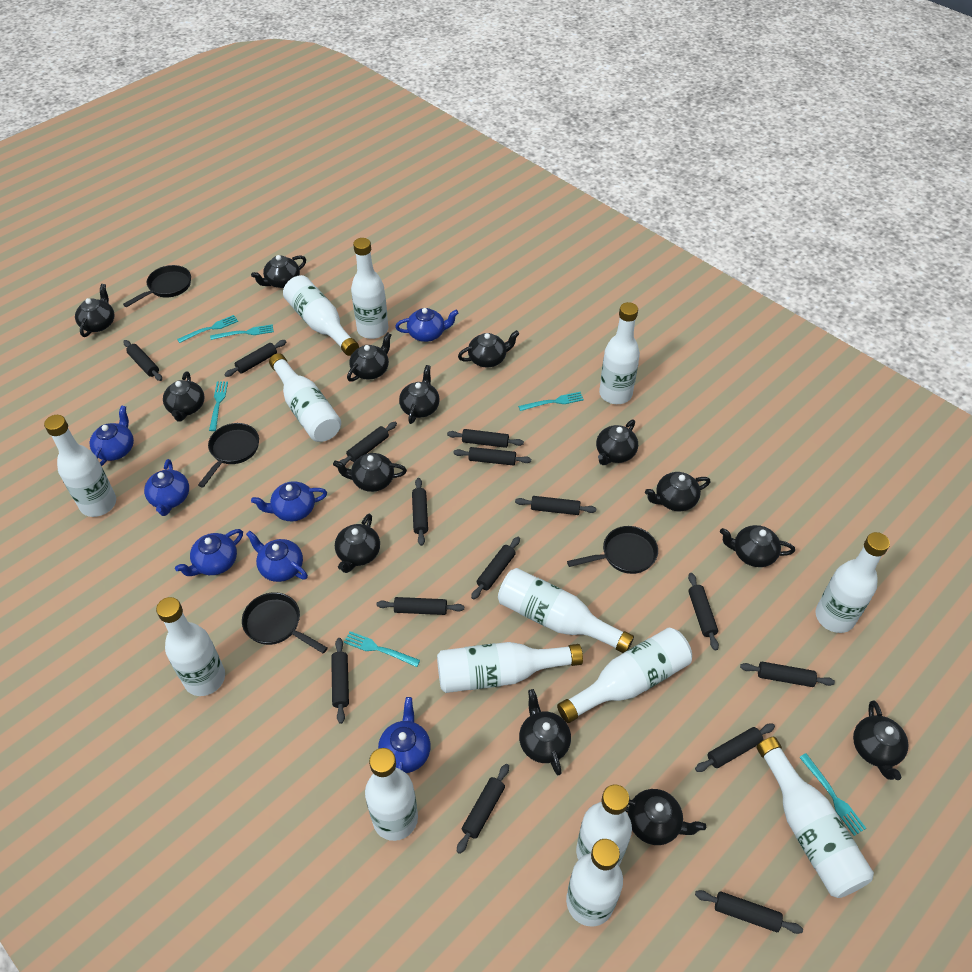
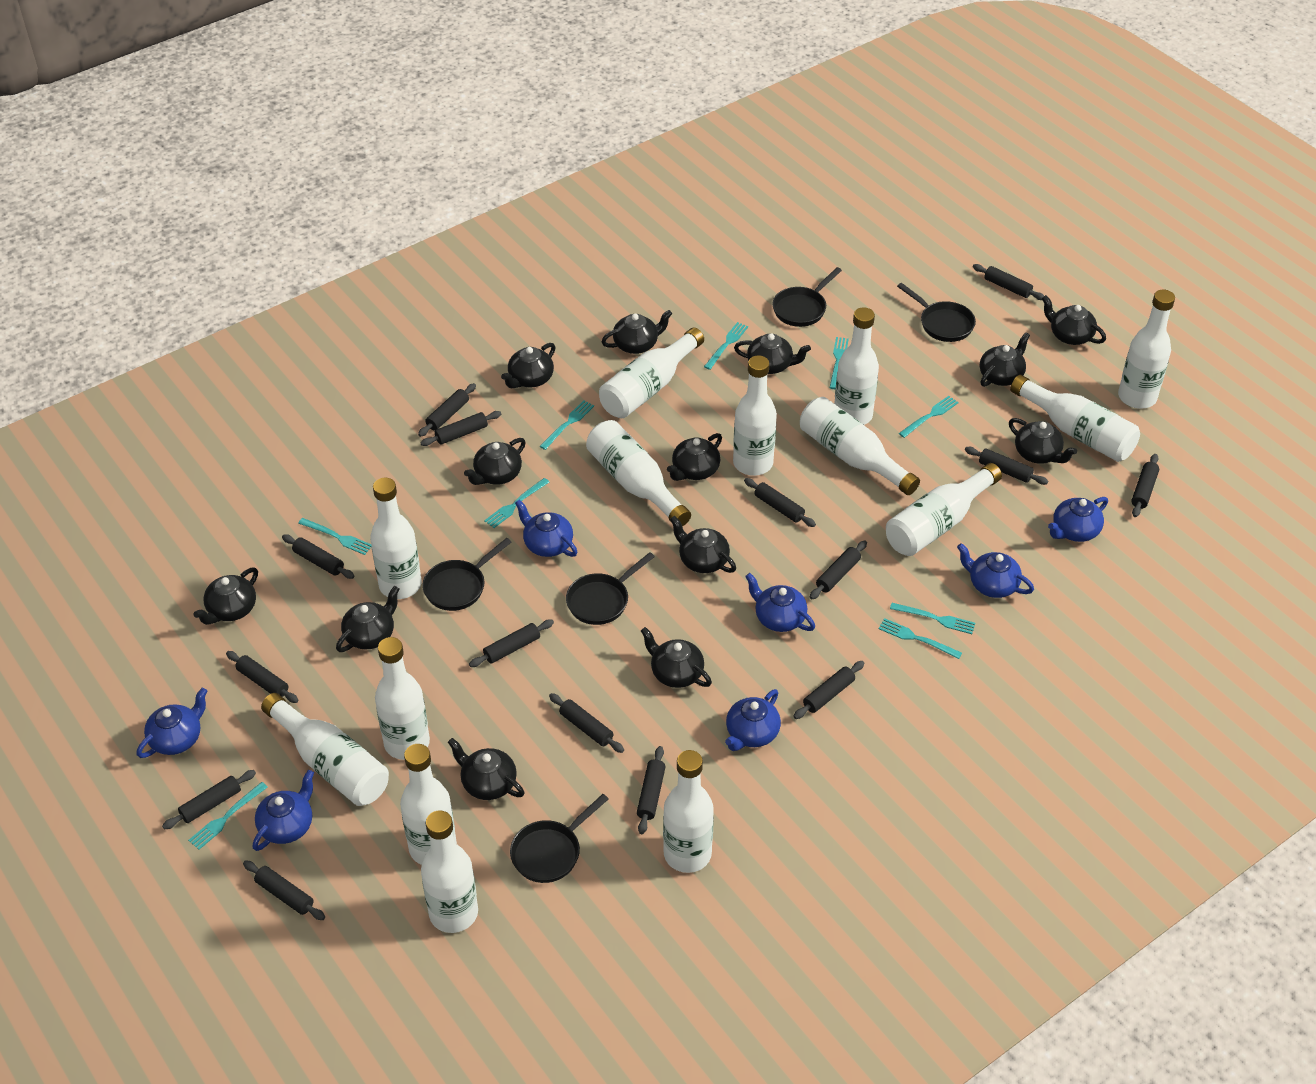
black pan: [123,265,191,307] [198,423,259,487] [242,592,328,654] [567,526,658,574] = 4 -> [422,538,511,611] [510,794,608,883] [566,552,655,625] [772,267,842,327] [897,283,976,342] = 5
black teapot: [75,284,115,337] [163,371,204,422] [251,255,306,288] [333,453,407,492] [335,514,380,573] [347,333,392,382] [399,365,440,424] [458,330,519,367] [519,689,571,775] [596,420,638,465] [625,789,706,845] [645,472,711,511] [720,525,795,567] [853,700,908,780] = 14 -> [194,567,258,625] [336,586,399,652] [448,738,524,800] [464,438,526,485] [501,343,556,388] [602,310,672,354] [641,627,712,688] [667,433,722,481] [670,516,736,573] [734,333,811,374] [980,332,1030,387] [1009,418,1077,464] [1042,295,1106,345] = 13
turquoise fork: [177,315,238,343] [209,381,228,431] [210,324,274,340] [344,631,420,667] [518,392,584,411] [799,753,866,836] = 6 -> [188,782,268,850] [298,518,372,555] [484,478,549,528] [539,400,594,450] [704,322,748,370] [829,337,849,389] [878,618,962,659] [890,603,975,634] [899,396,959,438] = 9

